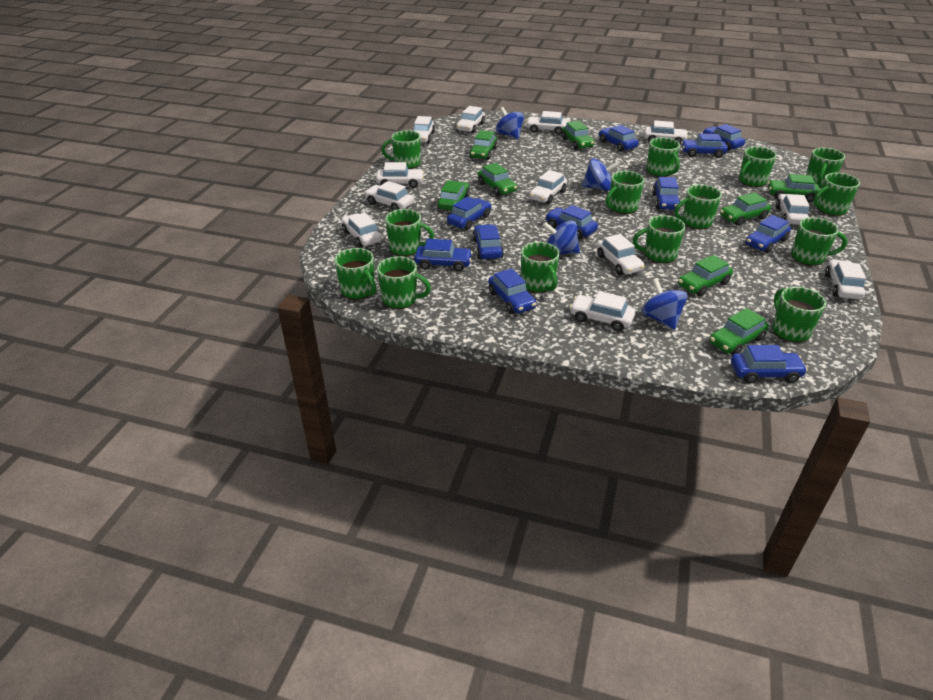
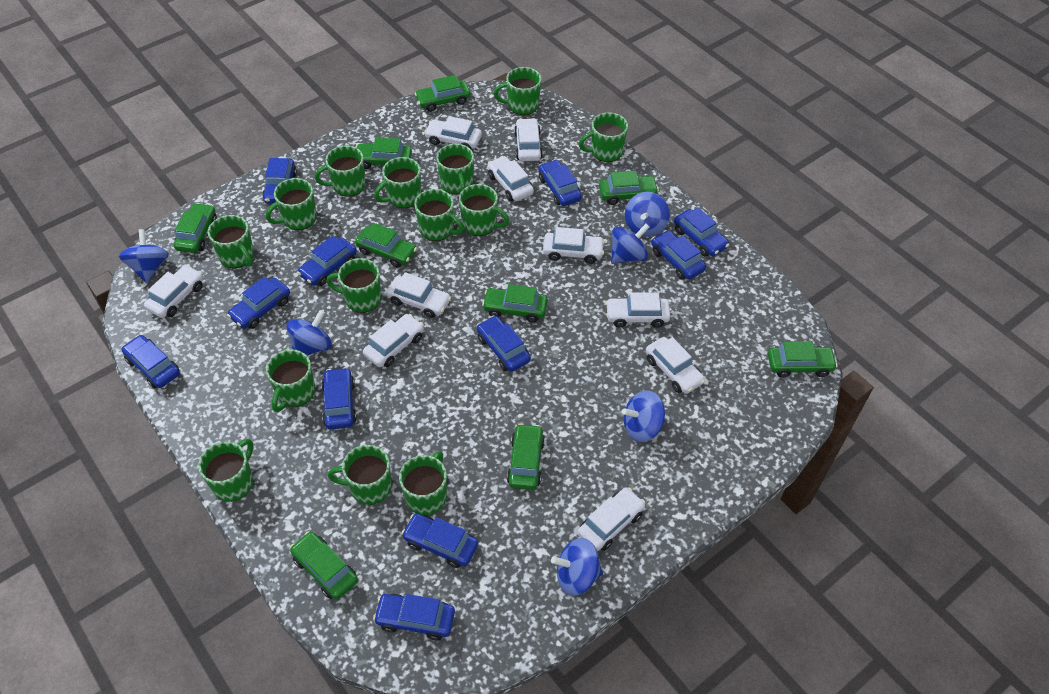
blue spinning top: [496,107,524,139] [543,220,580,255] [582,158,619,191] [641,278,688,330] = 4 -> [119,229,169,283] [286,310,332,356] [551,538,603,596] [611,224,650,264] [622,390,665,442] [625,192,670,237] = 6
green car: [437,181,470,210] [469,130,497,160] [478,163,517,196] [562,121,594,150] [678,255,733,296] [709,308,769,355] [720,192,771,226] [768,174,820,202] = 8 -> [174,203,217,253] [290,531,358,600] [355,223,417,267] [356,138,412,169] [415,75,470,112] [482,284,548,322] [507,423,545,490] [599,171,659,205] [768,341,837,378] = 9
white car: [341,212,382,247] [364,181,414,211] [376,162,424,188] [414,116,435,144] [456,106,485,133] [526,111,568,134] [529,170,567,204] [570,291,636,331] [597,234,644,275] [644,120,688,144] [776,194,810,225] [825,260,866,300] = 12 -> [144,265,203,318] [363,314,424,367] [386,272,451,318] [424,116,482,149] [487,156,534,201] [514,118,543,161] [543,227,605,264] [578,487,645,551] [606,292,671,328] [646,337,705,394] = 10

